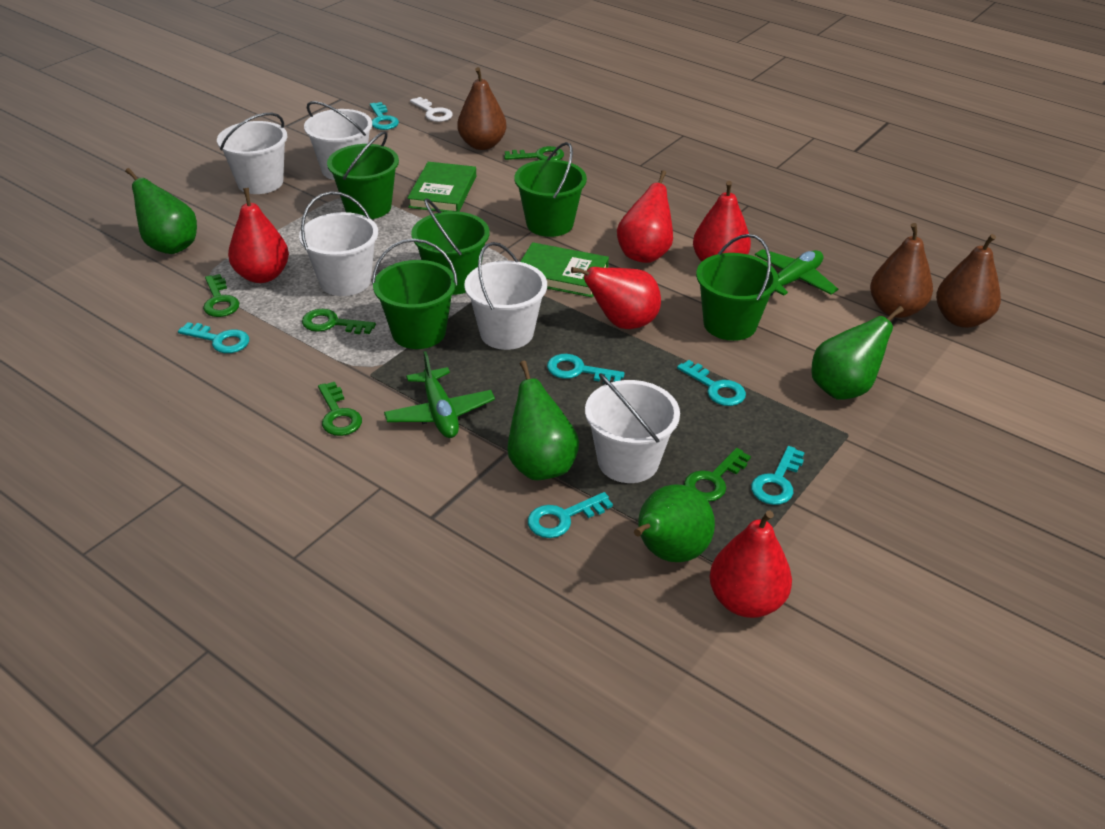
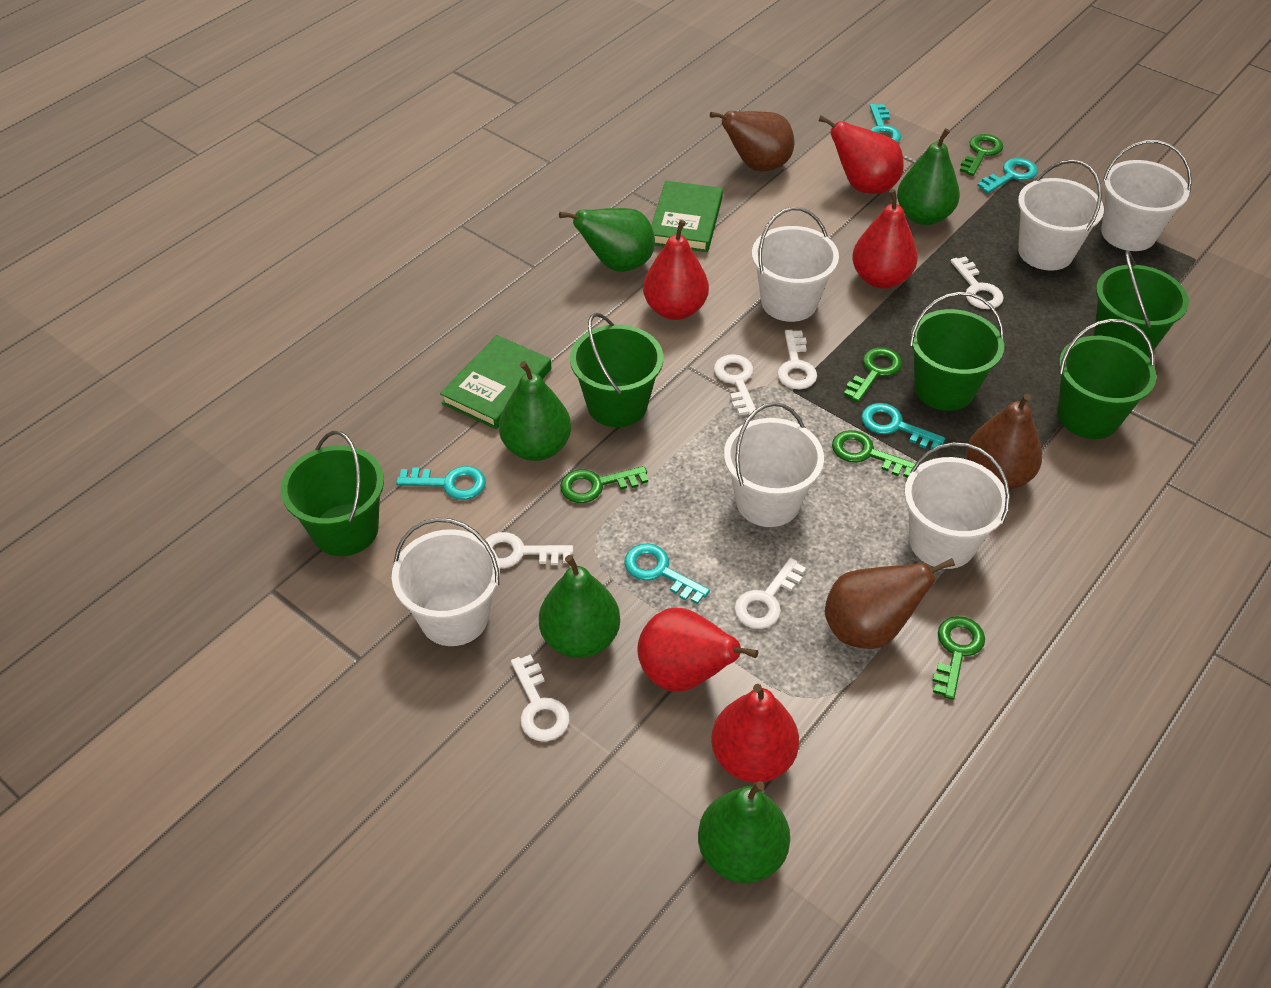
green pear: [125,168,197,254] [507,361,579,480] [634,485,715,562] [811,306,904,400] = 4 -> [499,361,571,461] [539,555,620,658] [559,208,655,272] [698,781,790,883] [897,128,960,225] = 5
green plane: [384,351,495,438] [755,249,838,296] = 2 -> none = 0
turquoise key: [178,322,249,353] [370,102,399,130] [528,492,613,538] [547,354,625,383] [677,360,746,406] [751,446,805,505] = 6 -> [396,466,486,500] [624,543,710,604] [861,403,945,449] [870,104,901,143] [977,158,1038,194] = 5
white bucket: [217,113,287,194] [299,191,378,296] [304,101,372,180] [464,242,547,350] [585,373,680,483] = 5 -> [392,518,500,646] [724,402,824,527] [752,207,839,322] [904,442,1010,569] [1018,160,1104,271] [1101,140,1192,251] = 6
white key: [410,97,453,122] = 1 -> [485,532,573,569] [511,654,570,742] [714,354,756,416] [734,558,806,629] [777,330,817,389] [951,256,1004,309] = 6

